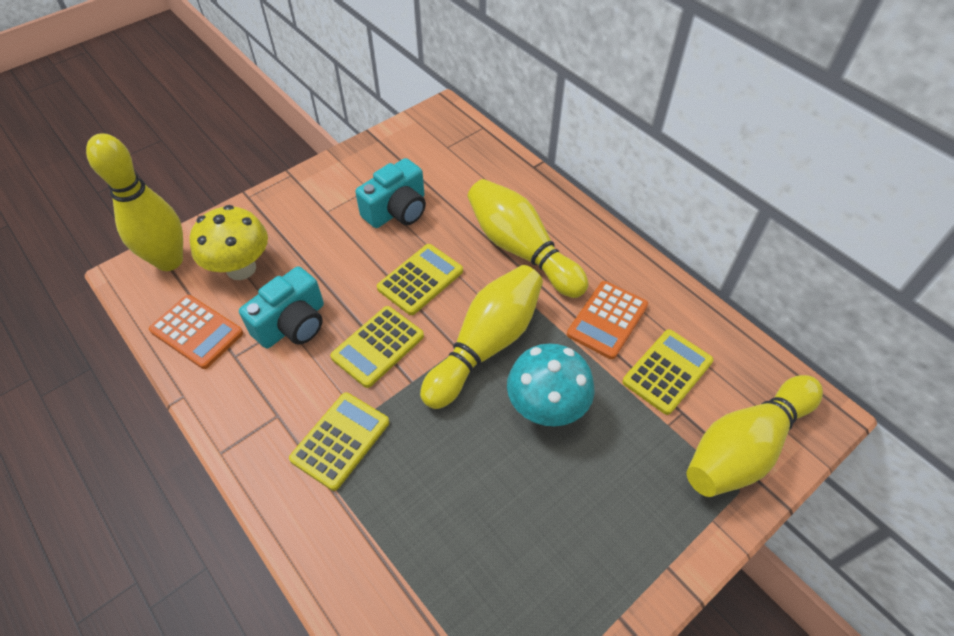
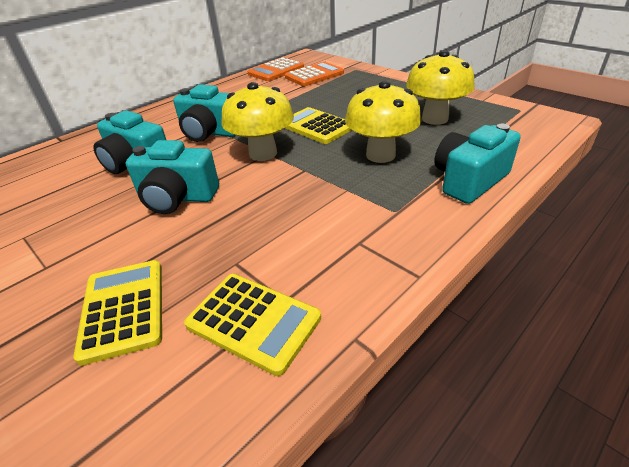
turquoise camera: [239,266,324,348] [355,158,426,228] = 2 -> [93,111,166,174] [125,140,219,214] [173,84,235,142] [434,124,521,204] = 4
turquoise mushroom: [507,343,594,426] = 1 -> none = 0
yellow bowling pin: [86,133,183,271] [420,265,543,409] [467,179,589,298] [687,375,823,497] = 4 -> none = 0
yellow calculator: [289,392,389,491] [330,306,424,388] [377,244,463,315] [622,329,714,415] = 4 -> [73,260,162,366] [184,274,321,376] [285,107,352,144] = 3
yellow mushroom: [189,205,268,280] = 1 -> [222,82,294,161] [345,81,422,163] [406,50,475,125] = 3

